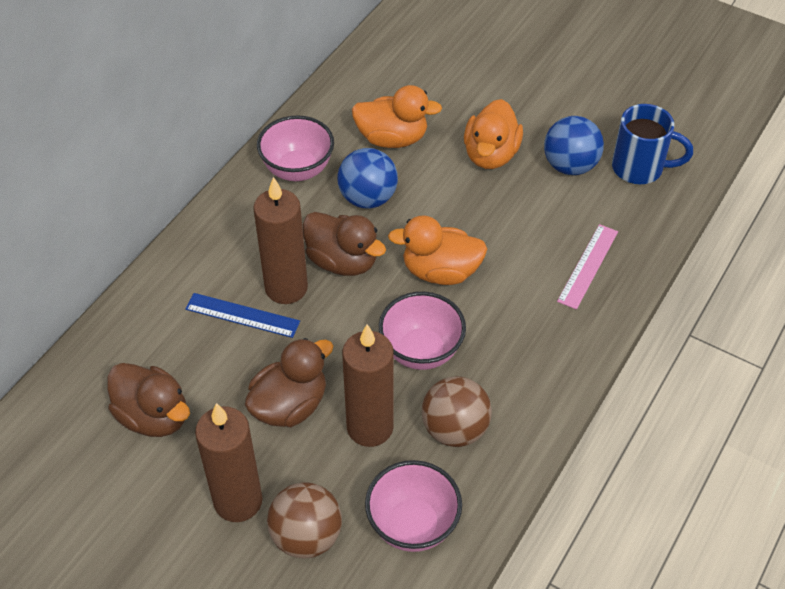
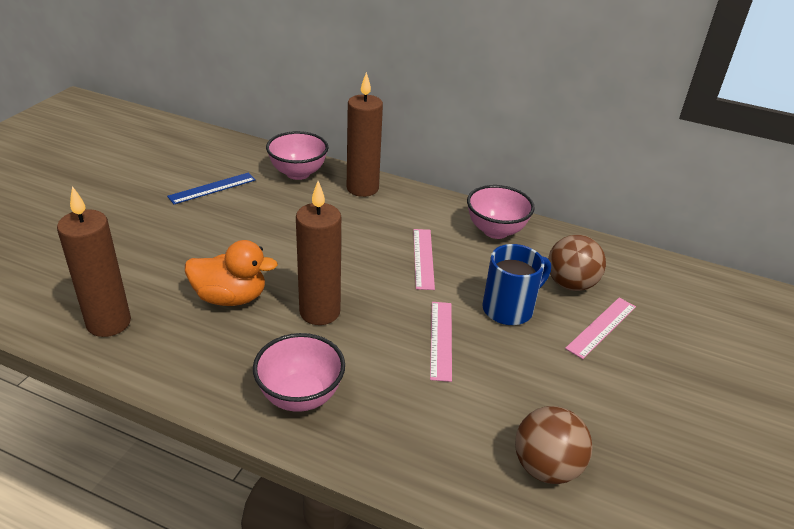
blue ball: [337,148,398,209] [544,116,604,175] = 2 -> none = 0
brown duck: [107,363,190,437] [245,338,333,427] [303,212,386,276] = 3 -> none = 0
orange duck: [352,85,442,148] [388,215,487,285] [464,99,523,169] = 3 -> [185,240,278,306] = 1
pink ruler: [557,224,618,310] = 1 -> [413,229,435,290] [430,302,452,382] [565,298,636,359] = 3

